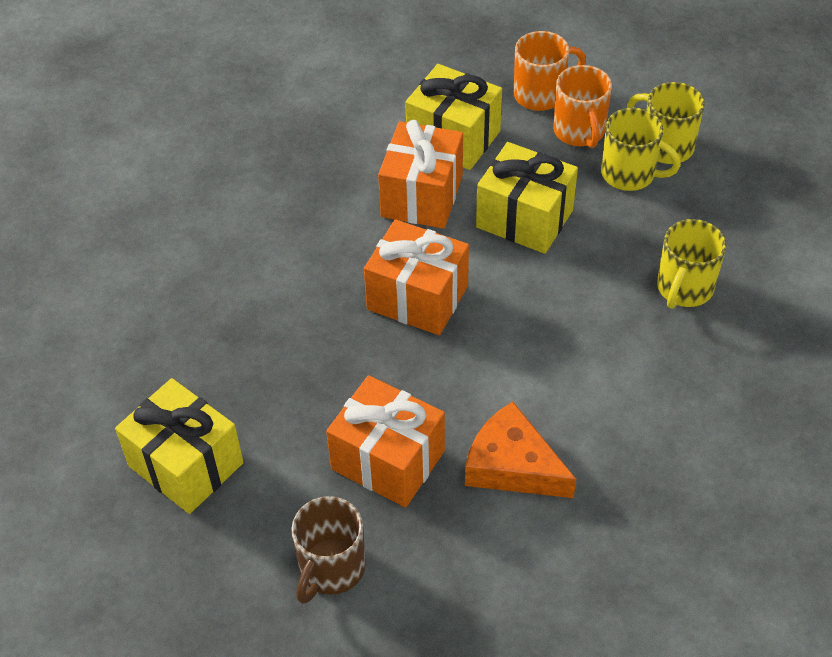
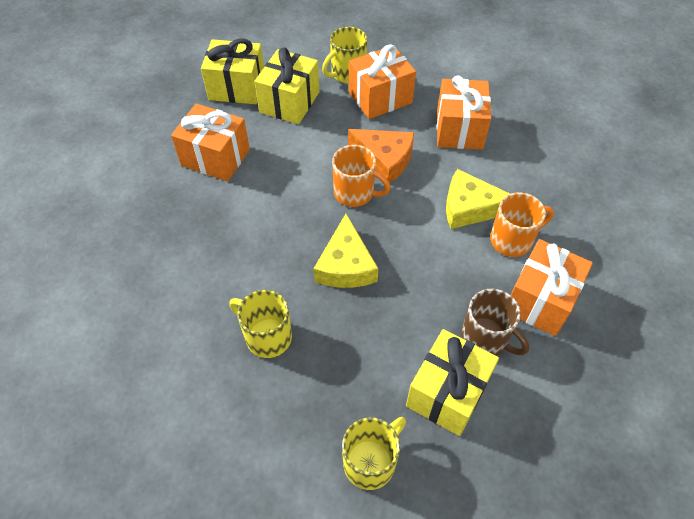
orange gift: [326,375,445,507] [364,219,469,335] [378,120,463,229] = 3 -> [171,104,250,181] [349,44,416,119] [437,75,491,150] [511,239,593,336] = 4
yellow cheese: none = 0 -> [313,214,378,288] [446,169,510,229] = 2

